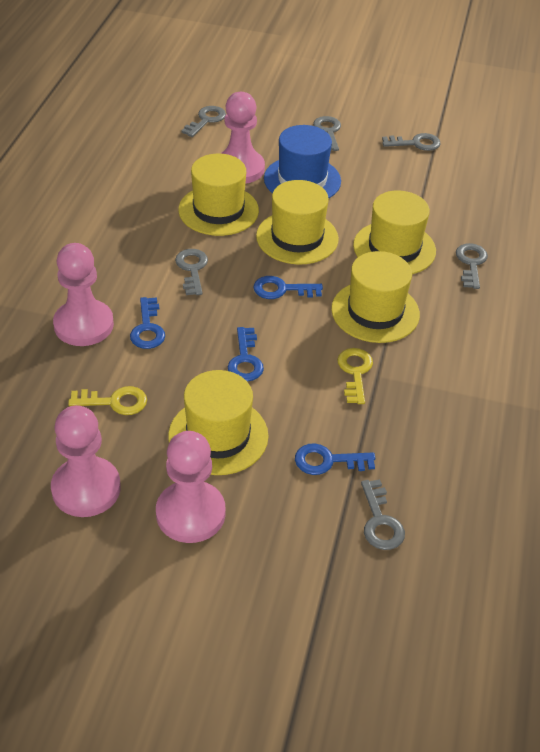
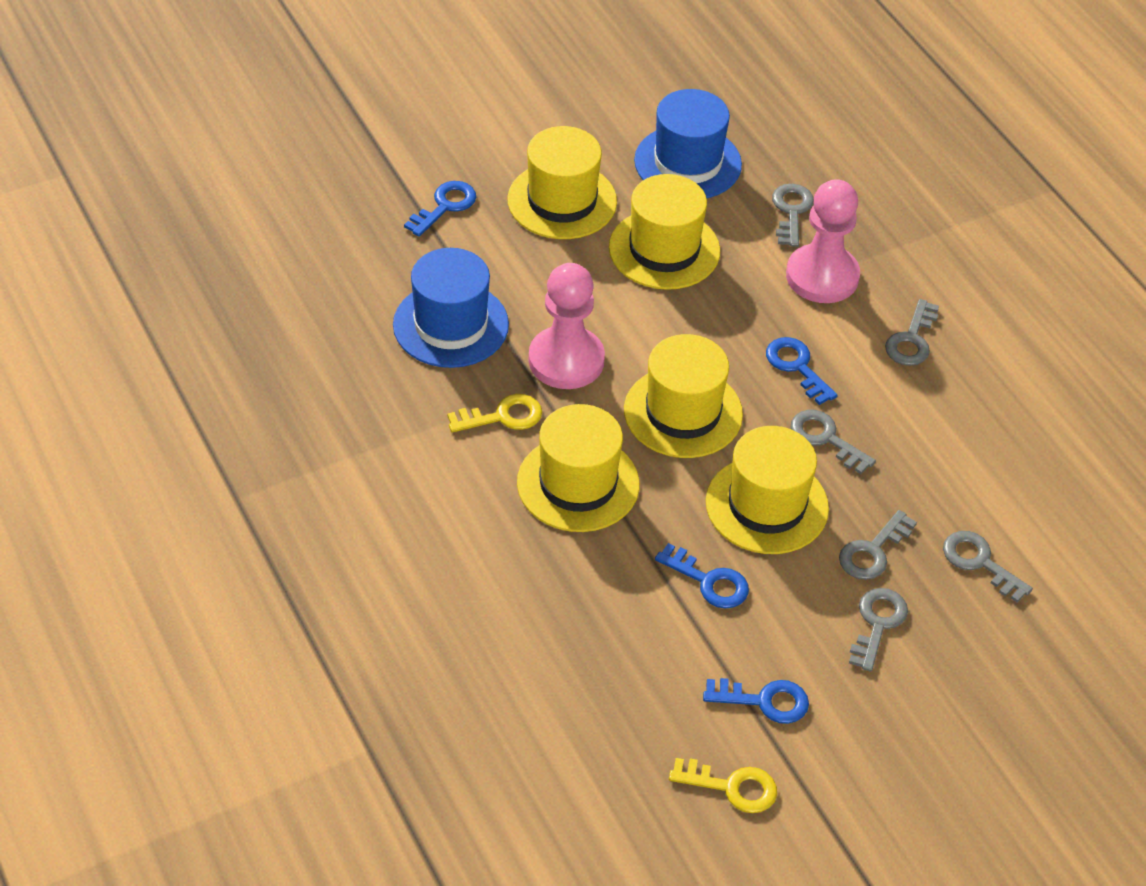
blue hat: [264,125,341,198] = 1 -> [393,248,509,368] [634,89,742,198] = 2
pink pawn: [51,405,121,517] [53,243,114,346] [156,431,225,543] [220,92,265,184] = 4 -> [529,263,605,389] [786,179,860,303] = 2

